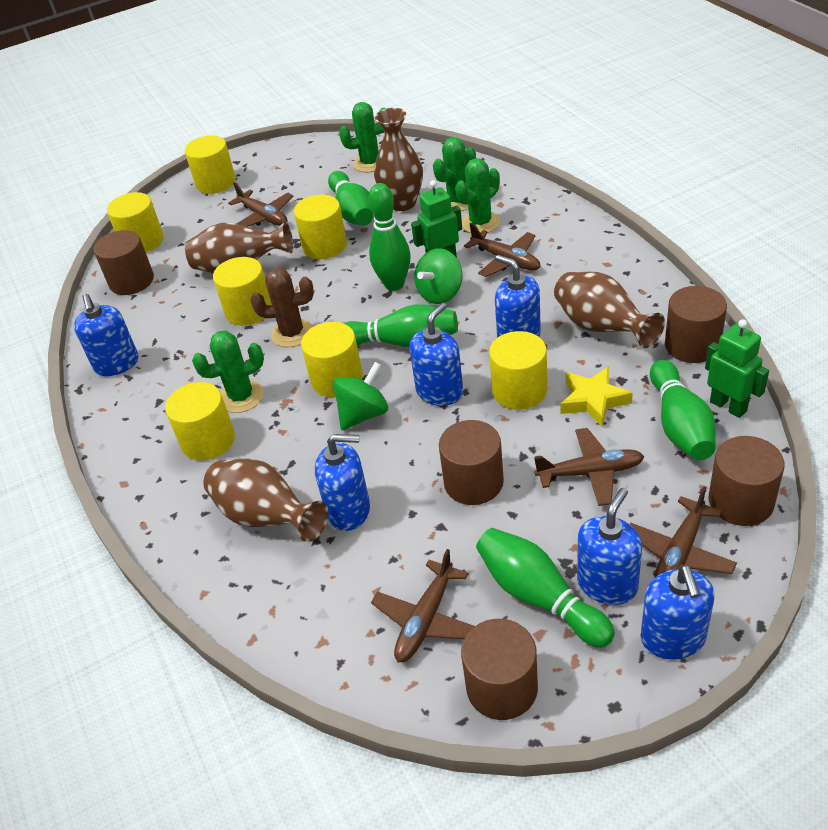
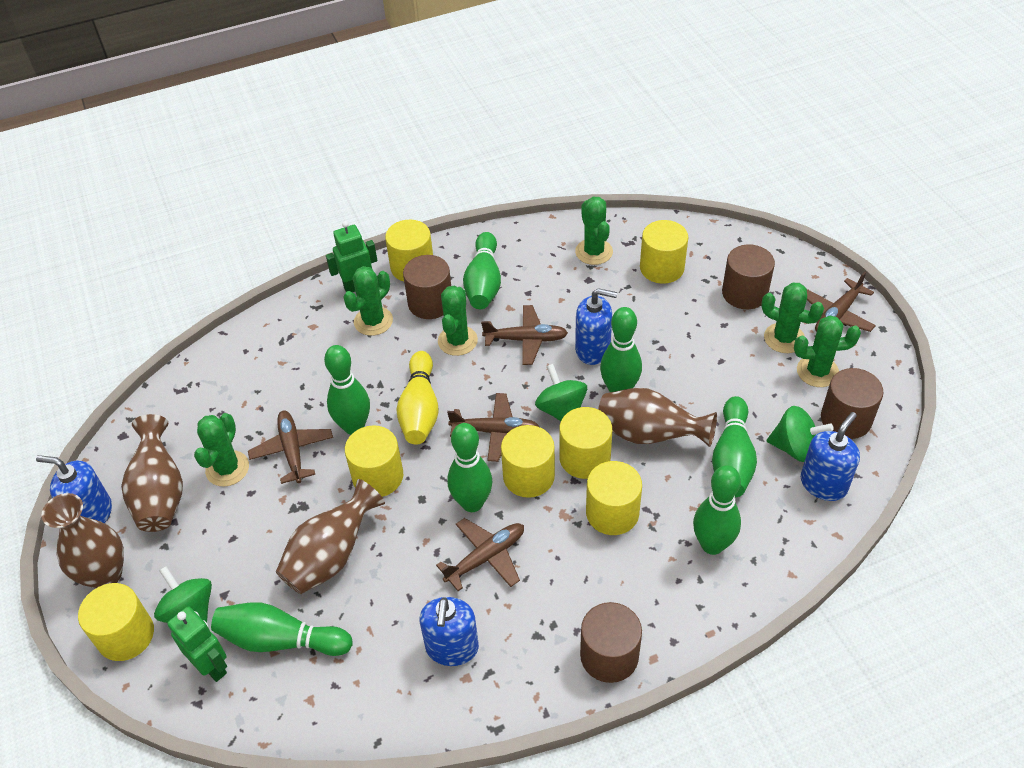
blue soap dispenser: [74,294,138,376] [315,434,370,531] [409,303,463,406] [495,255,541,338] [577,488,642,605] [641,565,715,660] = 6 -> [36,455,112,523] [420,597,479,666] [575,288,618,365] [801,412,860,501] = 4
brown cactus: [251,268,314,347] = 1 -> none = 0
brown cylinder: [94,230,154,295] [439,420,504,505] [461,619,538,720] [665,286,727,363] [709,436,784,526] = 5 -> [403,255,451,319] [580,602,642,683] [722,244,775,309] [821,368,884,439] = 4
green bowling pin: [328,171,373,226] [343,304,458,348] [368,183,411,291] [476,528,615,647] [650,360,716,460] = 5 -> [211,602,353,656] [324,345,370,435] [448,423,492,512] [463,232,501,309] [600,307,642,392] [693,465,741,555] [712,396,757,497] = 7
green cactus: [192,331,264,413] [339,102,386,172] [433,137,476,211] [455,158,500,233] = 4 -> [194,413,249,487] [344,266,393,336] [438,286,478,356] [575,197,613,265] [761,282,824,353] [794,315,861,387] = 6
green spinning top: [333,362,388,430] [414,248,462,304] = 2 -> [154,566,212,623] [535,364,587,421] [767,406,834,462] = 3
yellow bowling pin: none = 0 -> [396,351,439,445] = 1
yellow star: [560,366,633,427] = 1 -> none = 0

